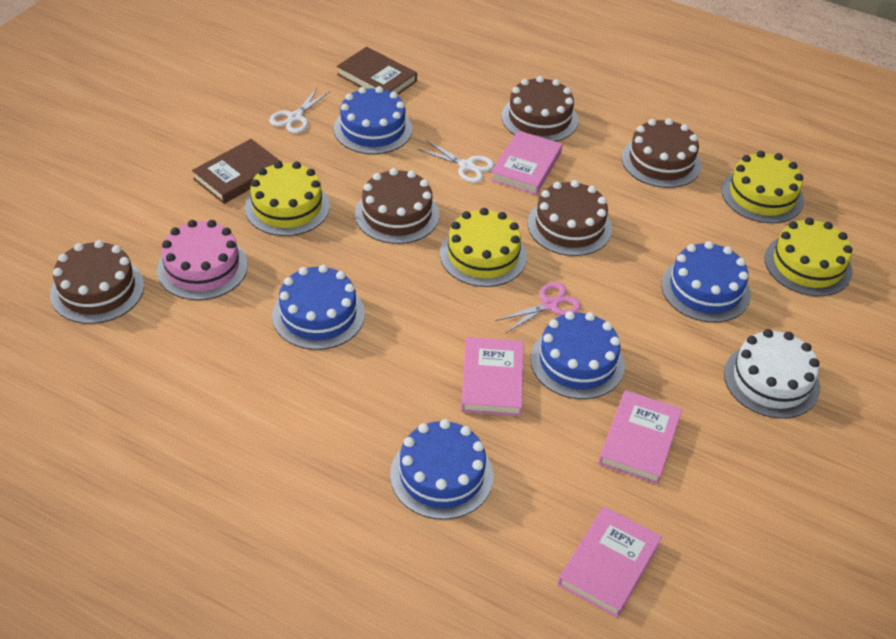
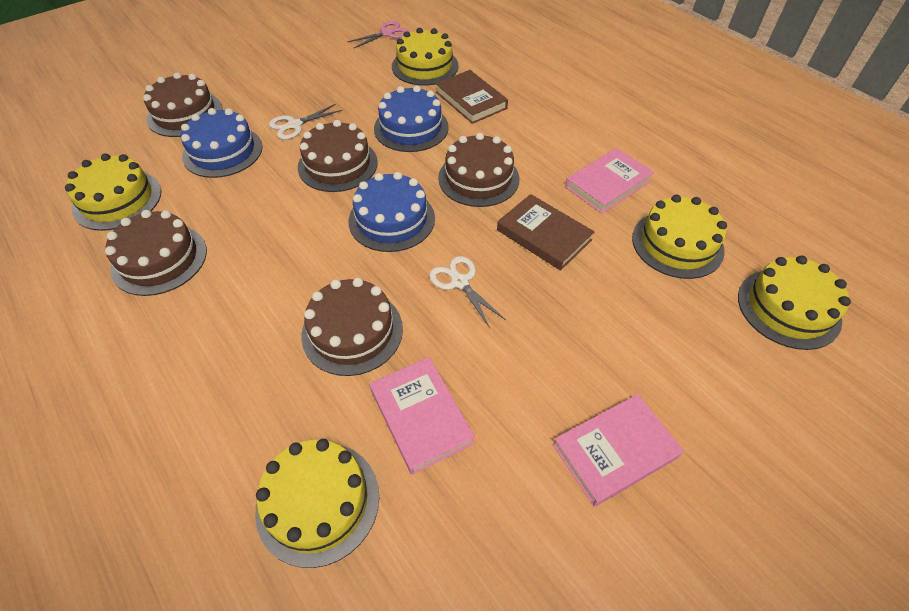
blue cake: [272,265,365,350] [334,86,412,154] [390,419,493,520] [530,311,625,399] [661,241,751,323] = 5 -> [180,108,263,178] [349,172,435,252] [374,86,449,152] = 3
pink book: [461,337,524,416] [491,130,562,195] [558,506,662,618] [598,390,682,484] = 4 -> [370,357,475,475] [553,394,684,507] [565,148,654,214] = 3
pink cake: [157,220,248,300] = 1 -> none = 0
white cake: [724,329,820,419] = 1 -> none = 0
yellow cake: [245,161,330,236] [440,208,527,287] [721,151,804,223] [765,218,853,296] = 4 -> [65,153,161,231] [255,439,379,568] [392,28,458,86] [632,195,727,279] [738,256,851,350] = 5

